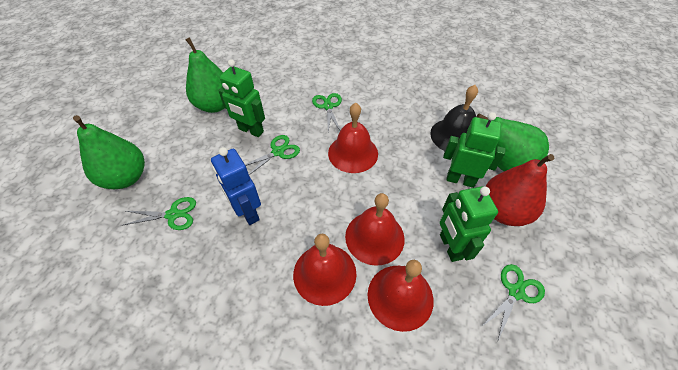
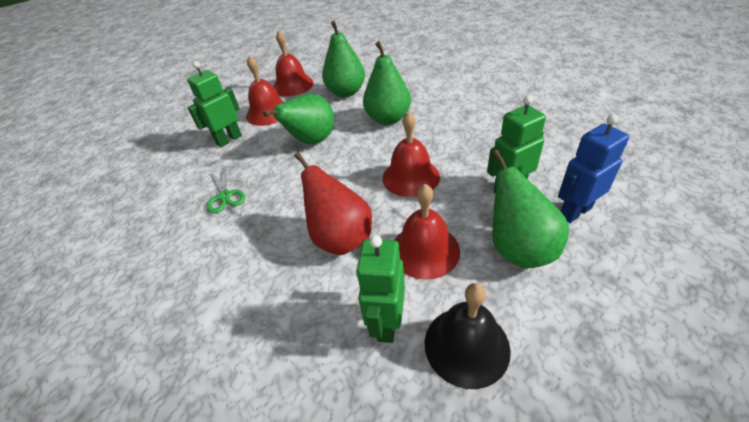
green pear: [73,115,145,189] [185,37,225,113] [477,114,549,171] = 3 -> [263,94,334,145] [322,21,365,97] [363,41,411,125] [492,150,569,268] = 4
green scissors: [121,197,196,230] [245,135,300,175] [312,93,342,132] [481,264,545,340] = 4 -> [207,167,245,214] = 1

